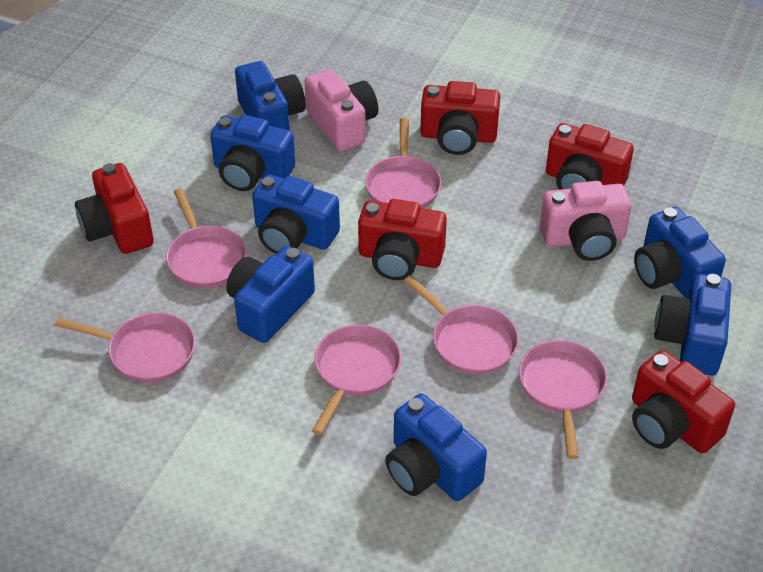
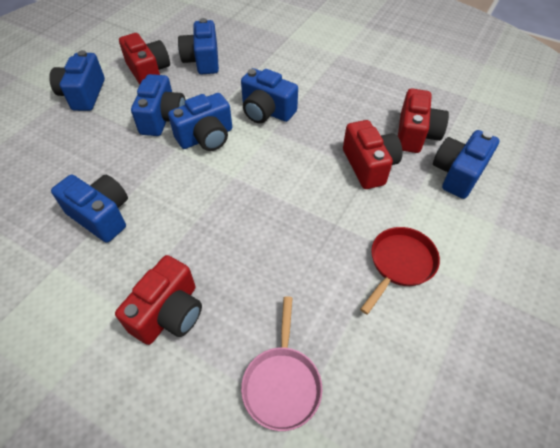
pink camera: [305,69,378,151] [540,181,632,261] = 2 -> none = 0
pink pan: [55,313,195,383] [166,188,247,288] [312,324,401,435] [365,118,441,208] [404,275,519,375] [519,340,607,459] = 6 -> [241,296,322,431] = 1
red camera: [75,163,154,254] [358,199,447,280] [420,81,500,155] [546,123,634,190] [632,350,735,453] = 5 -> [115,255,202,345] [119,33,170,84] [343,120,403,189] [398,88,449,153] = 4
red pan: none = 0 -> [360,227,440,314] = 1

